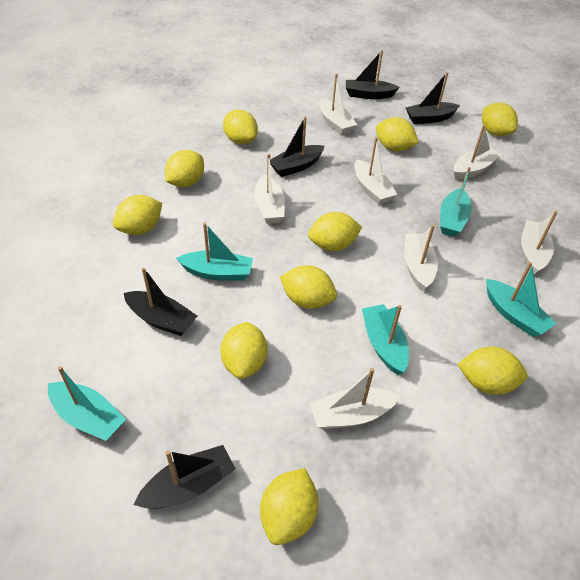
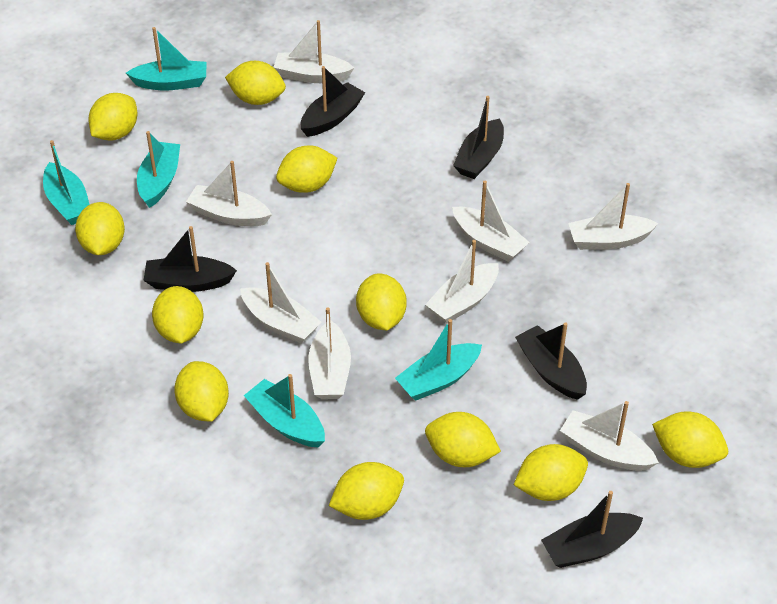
white boat: [254,154,285,224] [310,368,401,429] [319,73,357,135] [354,137,398,205] [404,225,438,292] [454,125,502,180] [521,211,558,274] = 7 -> [186,161,272,226] [240,262,321,343] [274,20,354,83] [308,307,351,399] [425,240,499,323] [452,181,530,262] [560,401,659,471] [568,183,659,250] = 8
yellow lemon: [113,195,162,235] [165,150,204,187] [220,322,267,379] [223,109,258,144] [260,468,318,545] [280,265,337,309] [308,212,362,251] [376,117,419,151] [457,347,528,395] [482,102,518,136] = 10 -> [75,202,125,255] [88,93,137,140] [152,286,204,344] [174,361,229,422] [225,61,286,105] [276,146,337,193] [329,462,404,520] [356,274,407,330] [425,412,501,467] [514,444,588,501] [652,411,728,468] = 11

